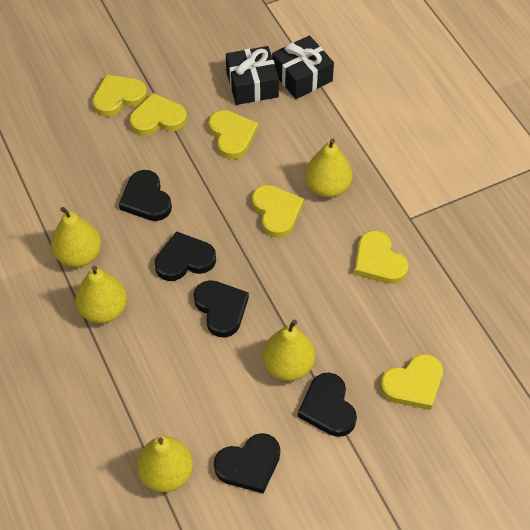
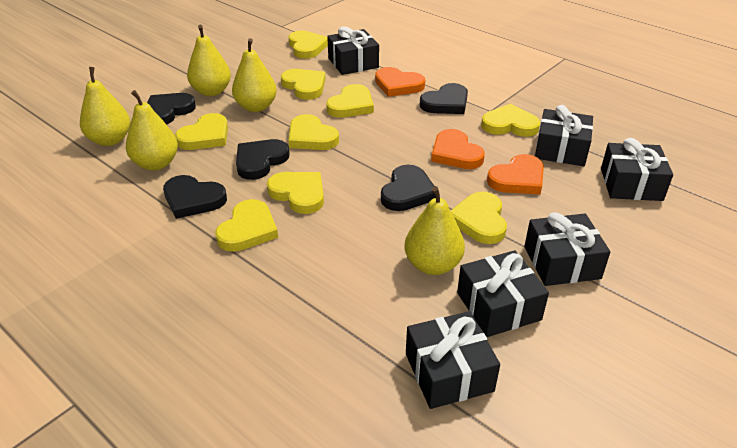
black gift: [226,46,279,105] [272,35,334,99] = 2 -> [327,26,379,75] [406,311,500,409] [457,250,549,337] [524,213,610,286] [535,105,593,166] [601,138,673,201] = 6
orange heart: none = 0 -> [375,67,425,97] [431,129,485,169] [487,154,544,195] = 3
yellow heart: [92,74,147,117] [129,93,187,136] [209,110,258,159] [252,185,304,238] [354,231,408,284] [380,354,443,410] = 6 -> [175,113,228,150] [215,199,278,252] [267,172,324,214] [281,69,326,100] [289,30,328,59] [289,114,339,150] [326,84,374,118] [451,192,507,244] [481,104,540,137] = 9

